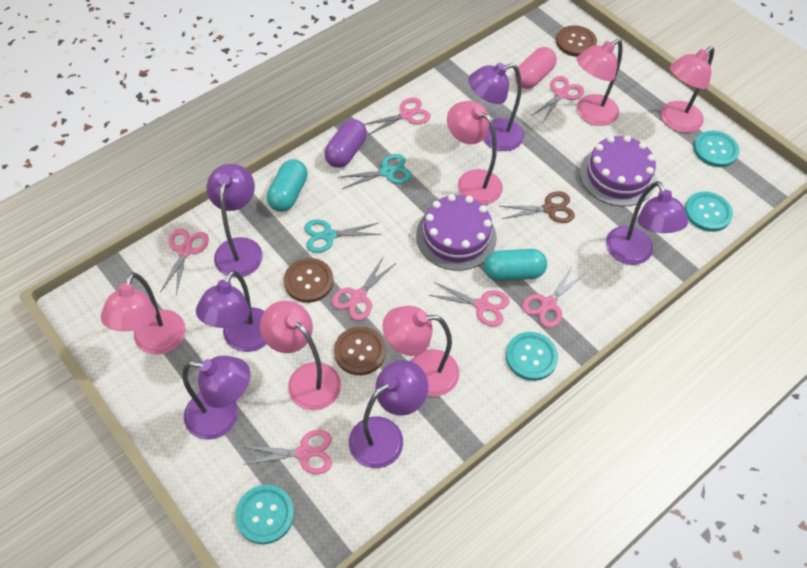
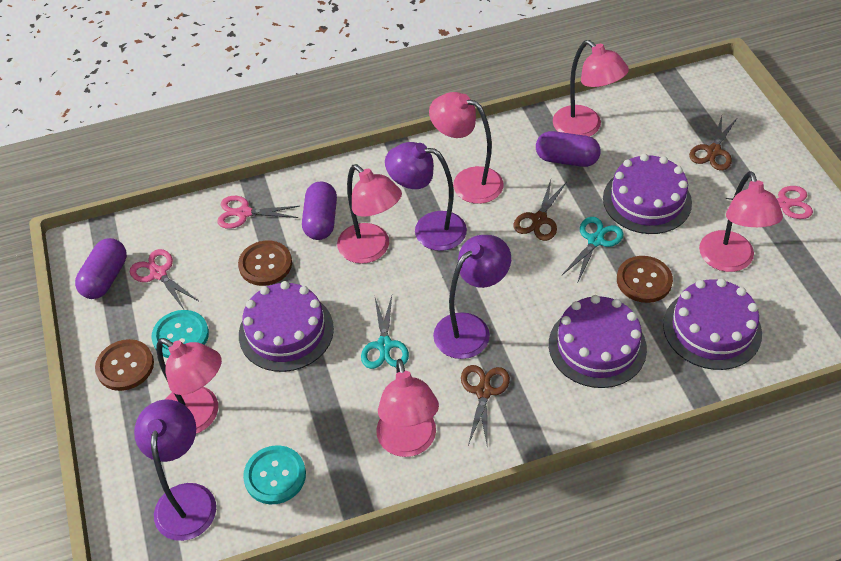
brown scissors: [499,191,575,223] = 1 -> [461,365,510,449] [513,180,566,241] [689,116,738,170] = 3
pink capsule: [515,47,557,89] = 1 -> none = 0
pink scissors: [160,229,209,294] [243,430,332,474] [332,256,396,320] [364,97,431,135] [429,282,510,326] [522,267,586,328] [531,76,584,122] = 7 -> [130,249,198,309] [217,196,300,229] [725,186,813,219] = 3
purple cake: [416,194,497,271] [580,135,656,207] = 2 -> [239,281,334,372] [549,295,647,388] [603,154,692,234] [663,278,762,370] = 4
purple capsule: [324,119,367,168] = 1 -> [75,238,127,299] [302,181,337,240] [536,131,601,167] = 3
purple lamp: [183,356,250,440] [196,270,266,352] [207,164,263,278] [349,360,429,468] [468,63,524,151] [606,181,688,265] = 6 -> [134,399,216,541] [385,142,467,251] [433,235,511,359] = 3
turquoise button: [235,485,294,544] [506,332,558,381] [685,191,733,232] [693,130,739,167] = 4 -> [152,310,209,358] [243,445,306,504] = 2
turquoise capsule: [267,159,308,212] [484,249,547,281] = 2 -> none = 0

